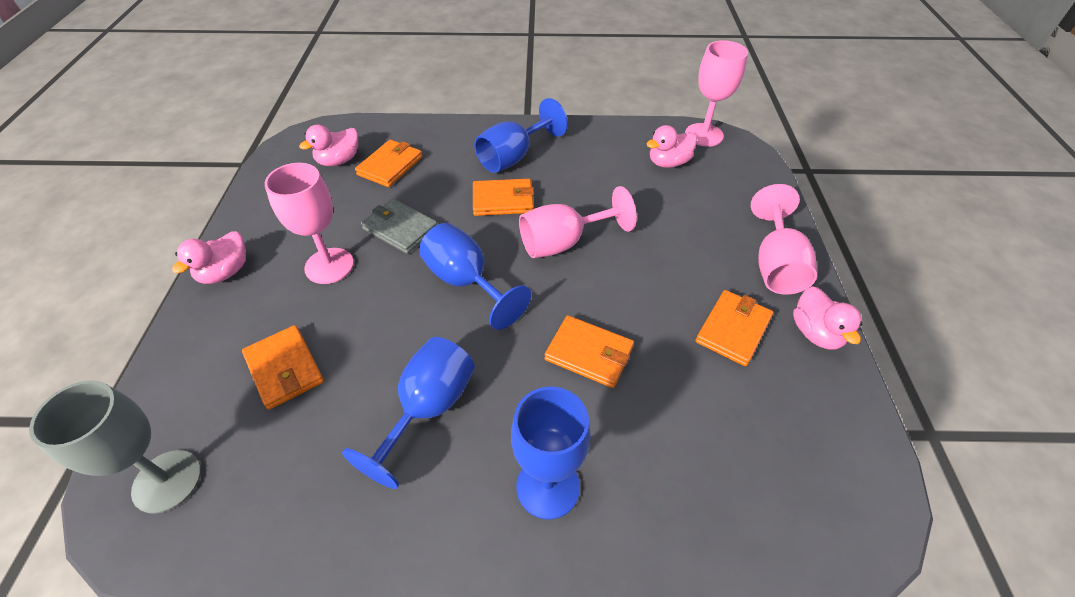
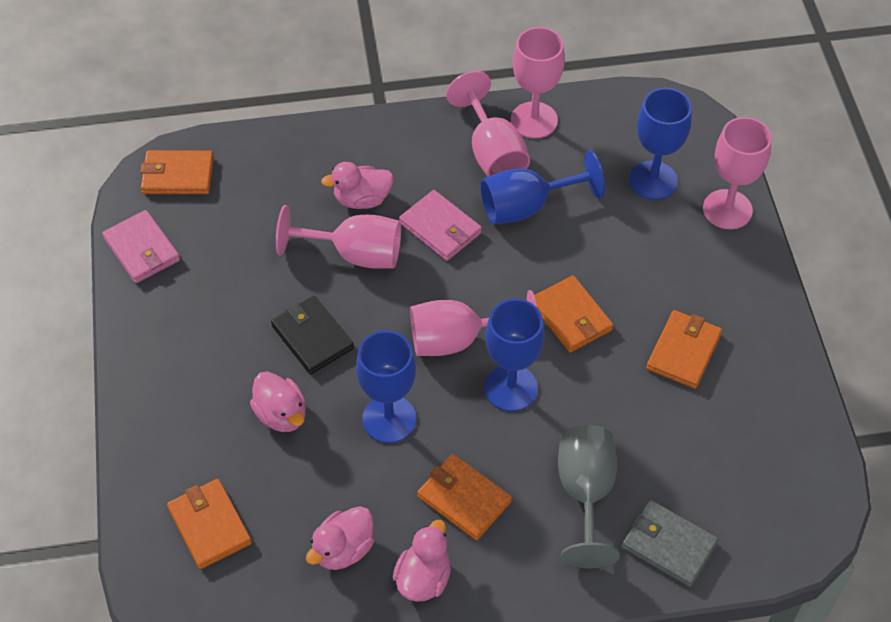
black wallet: none = 0 -> [271,296,354,374] = 1
pink goblet: [265,163,354,284] [519,186,637,258] [685,40,748,147] [751,184,817,295] = 4 -> [276,205,401,269] [410,290,537,356] [446,71,530,177] [511,27,565,139] [703,117,772,229] = 5
pink wallet: none = 0 -> [102,210,180,283] [399,190,482,261] = 2

